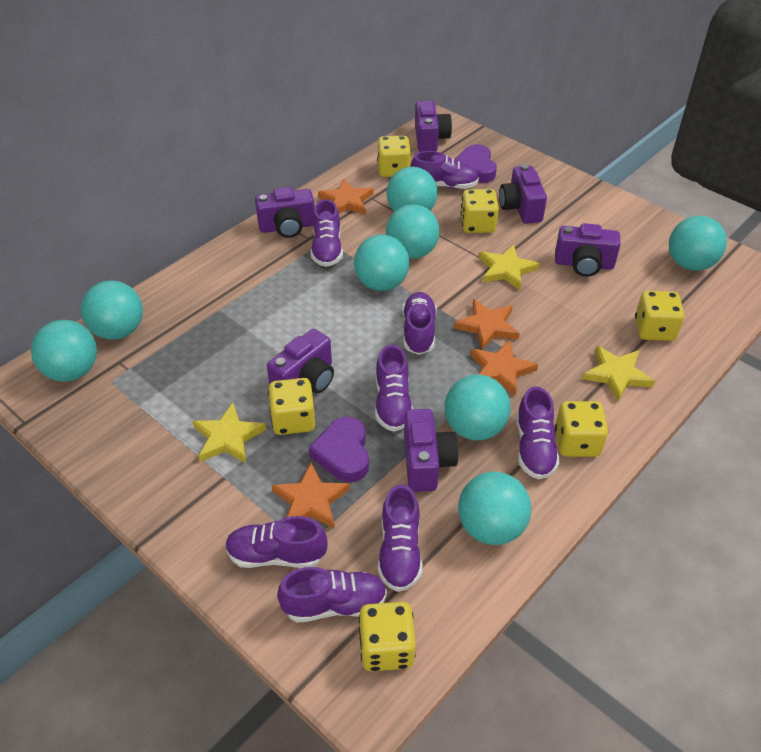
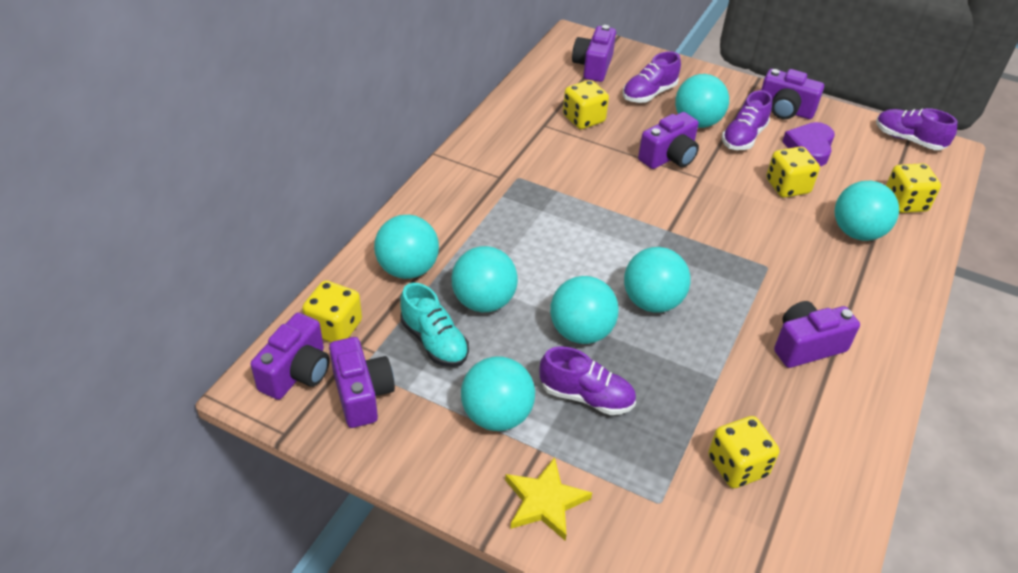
orange star: [271,462,350,529] [318,179,374,215] [454,299,520,350] [471,340,538,396] = 4 -> none = 0
purple heart: [309,417,369,482] [454,144,497,183] = 2 -> [782,122,835,166] = 1
purple shoe: [225,516,328,568] [277,567,387,623] [311,199,343,267] [375,345,413,432] [378,484,422,592] [402,292,437,355] [410,151,479,189] [516,387,560,479] = 8 -> [539,347,636,415] [623,51,681,103] [722,90,772,150] [876,108,957,150] = 4
turquoise ball: [31,320,97,382] [81,280,143,340] [354,235,410,291] [386,167,438,212] [386,204,440,259] [445,375,511,440] [458,471,531,545] [669,216,727,271] = 8 -> [374,215,439,279] [452,246,518,312] [461,357,535,431] [550,276,619,344] [624,247,691,313] [675,74,729,128] [835,181,899,241] = 7
turquoise shoe: none = 0 -> [400,283,469,367] = 1
yellow dice: [268,378,315,435] [359,602,416,671] [377,136,411,177] [461,189,499,233] [555,401,608,457] [635,291,684,341] = 6 -> [302,280,362,342] [563,80,609,129] [708,416,779,488] [766,146,820,198] [886,163,941,213] = 5
yellow star: [193,403,266,463] [479,244,540,290] [582,346,655,401] = 3 -> [505,457,592,541] = 1

